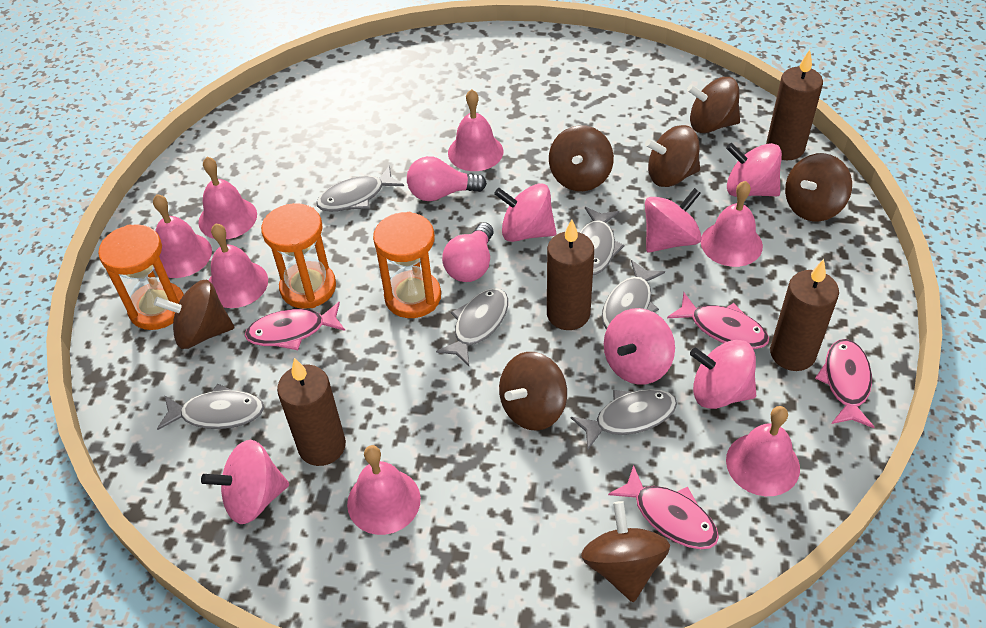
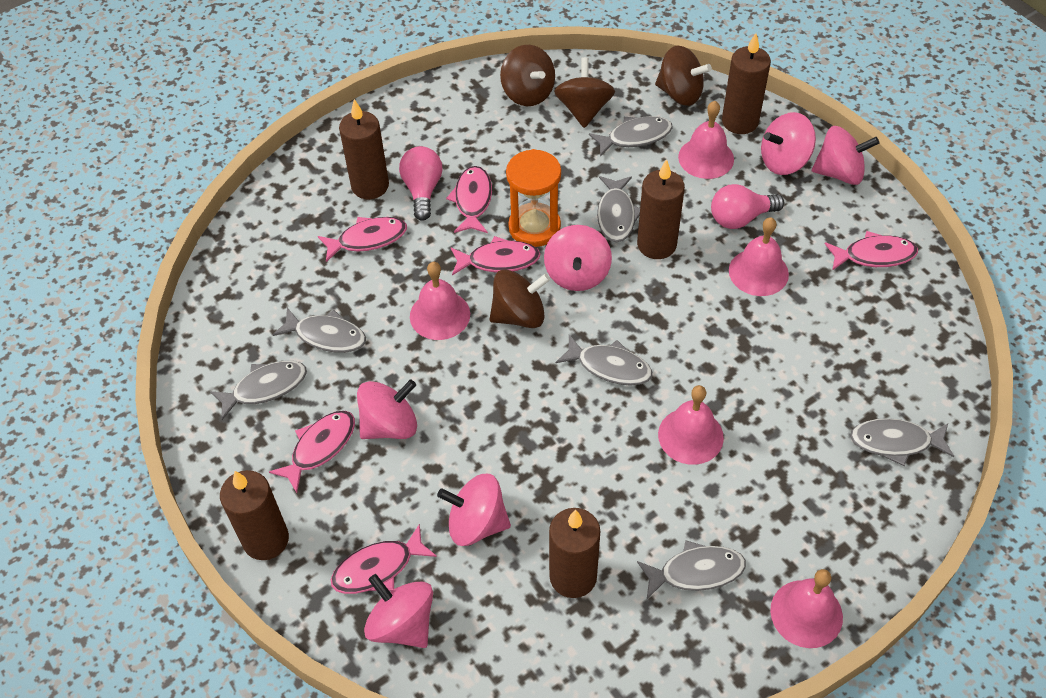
brown candle: [277,358,346,466] [547,219,594,330] [766,50,823,160] [770,259,839,371] = 4 -> [220,470,289,560] [339,99,389,199] [549,508,600,598] [637,159,685,259] [722,33,771,134] = 5
brown spinning top: [154,279,234,349] [499,352,567,431] [549,125,614,191] [581,501,670,602] [645,125,700,187] [687,77,740,133] [785,153,852,221] = 7 -> [489,269,550,328] [500,45,555,106] [554,57,615,128] [655,46,712,106] = 4
grey fish: [157,384,264,430] [316,165,404,212] [436,288,508,366] [571,389,677,449] [580,207,624,275] [602,260,665,330] = 6 -> [210,361,307,420] [273,308,366,353] [556,335,652,386] [589,116,673,157] [597,176,640,242] [637,540,746,599] [850,418,954,466] = 7
orange hourglass: [98,224,184,330] [261,203,336,309] [373,212,441,318] = 3 -> [506,149,561,247] = 1
pink bell: [153,194,212,278] [199,157,257,239] [208,223,268,308] [347,445,421,535] [448,89,503,171] [701,181,763,267] [726,406,800,496] = 7 -> [410,262,470,340] [658,385,724,465] [678,101,734,179] [729,217,789,296] [770,569,843,648] = 5
pink fish: [245,302,345,350] [608,465,719,549] [667,293,769,349] [815,339,874,428] = 4 -> [269,411,355,493] [318,217,407,262] [331,524,437,594] [446,166,492,233] [451,236,541,275] [825,231,918,271] = 6

